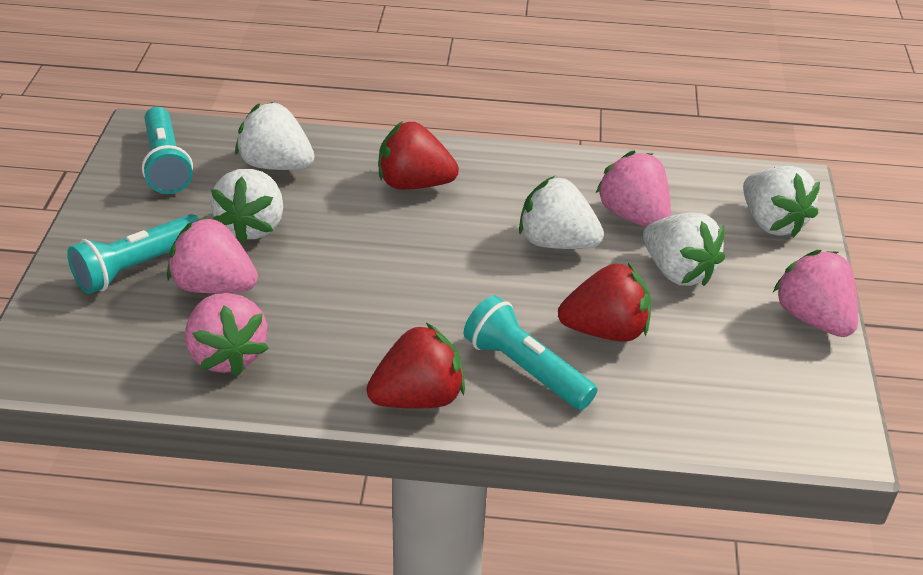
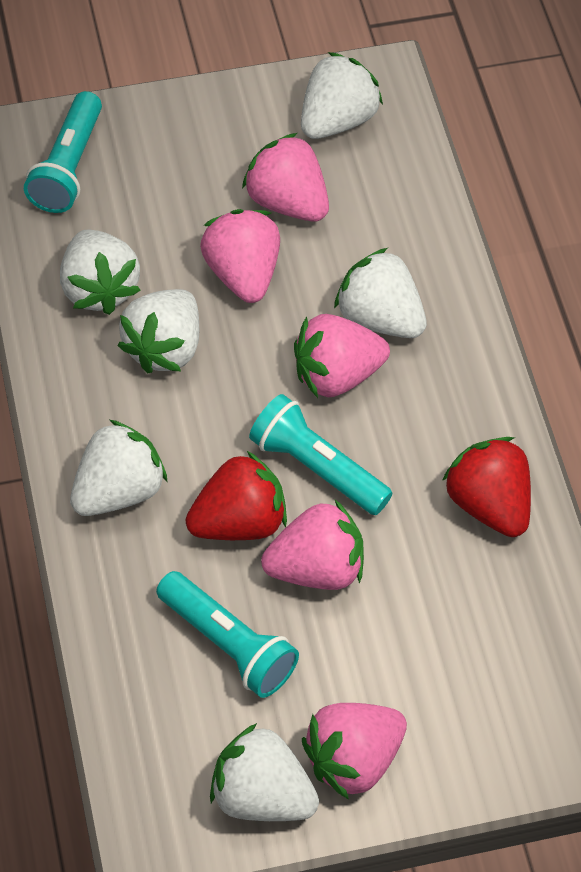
pink strawberry: [167,216,258,293] [185,293,269,376] [596,151,671,227] [773,250,858,337] = 4 -> [200,209,280,303] [242,133,329,221] [261,500,364,590] [294,314,390,398] [302,703,407,800] = 5
red strawberry: [366,323,465,409] [378,121,459,190] [558,263,651,342] = 3 -> [186,451,287,540] [442,437,531,537] = 2
white strawberry: [211,169,283,244] [235,102,315,170] [519,176,604,249] [643,212,725,286] [743,166,820,238] = 5 -> [60,229,141,315] [70,420,167,516] [117,289,199,374] [210,723,319,821] [301,52,383,139] [334,248,427,338] = 6

